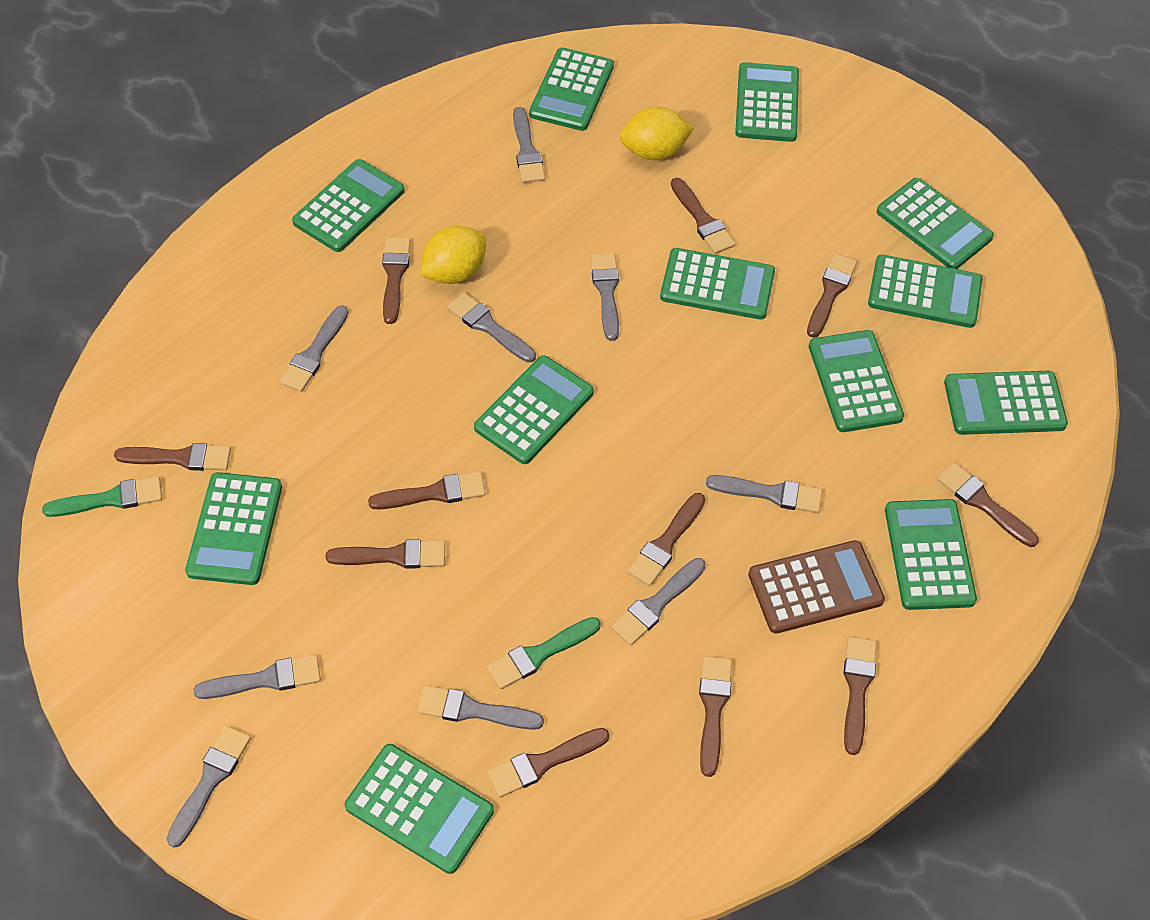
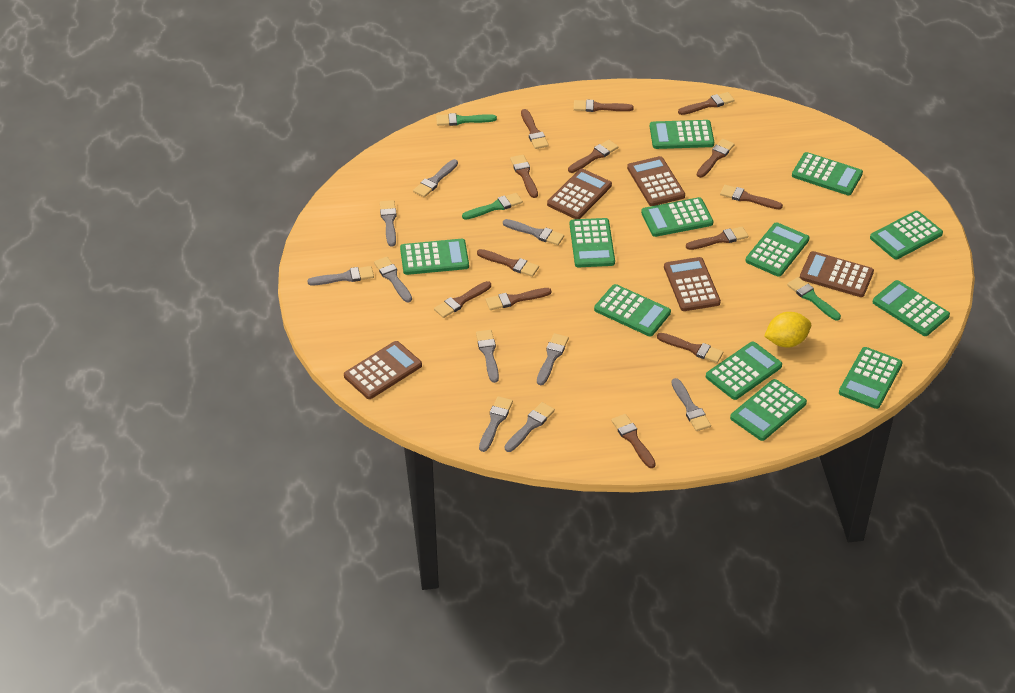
brown brush: [114,443,231,471] [325,539,445,569] [368,472,486,509] [382,237,411,324] [487,728,610,798] [627,493,705,586] [671,178,735,254] [699,656,732,777] [807,253,857,338] [843,636,877,755] [937,463,1039,547] = 11 -> [434,281,491,318] [477,249,539,277] [486,288,551,310] [510,155,538,198] [521,109,549,149] [568,140,618,173] [574,100,634,112] [611,414,656,468] [657,333,723,363] [678,92,735,115] [686,227,748,250] [697,139,735,178] [720,185,783,210] = 13
brown calculator: [748,540,885,634] = 1 -> [344,341,422,399] [547,169,612,219] [627,156,685,206] [664,257,721,311] [800,251,874,297] = 5
green brush: [42,476,162,517] [487,617,601,689] = 2 -> [436,113,497,126] [462,193,523,220] [787,277,841,321] = 3
grey brush: [166,726,251,848] [193,654,321,699] [279,305,348,392] [417,685,544,730] [447,292,536,363] [513,107,545,183] [591,253,619,341] [611,558,706,646] [706,475,822,513] = 9 -> [307,266,374,285] [374,257,412,302] [380,200,397,247] [413,159,458,197] [476,330,499,383] [479,396,513,452] [503,219,564,245] [505,402,555,452] [537,333,569,385] [671,378,711,431] = 10
yellow lemon: [420,226,486,284] [620,107,694,160] = 2 -> [764,312,811,347] = 1

